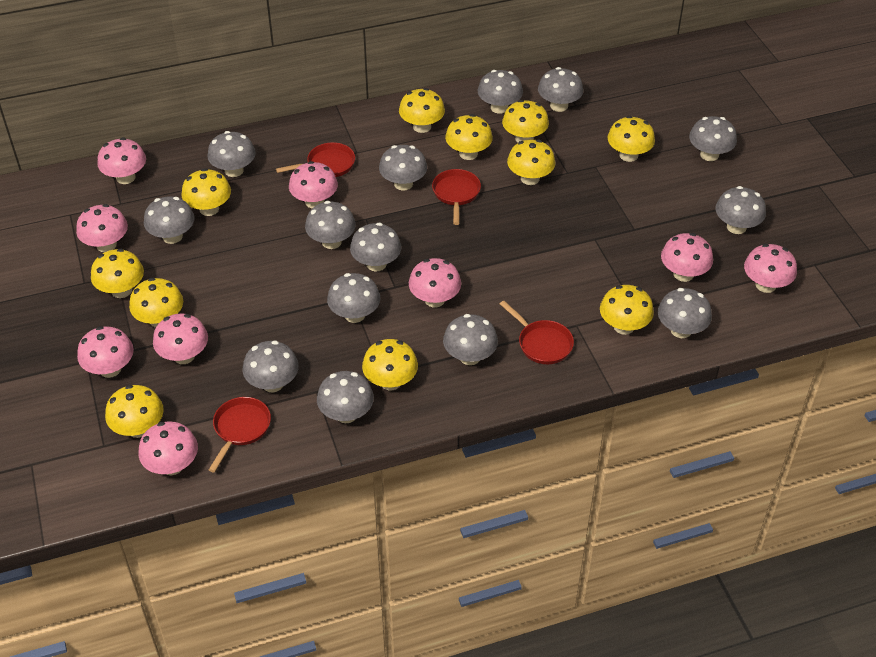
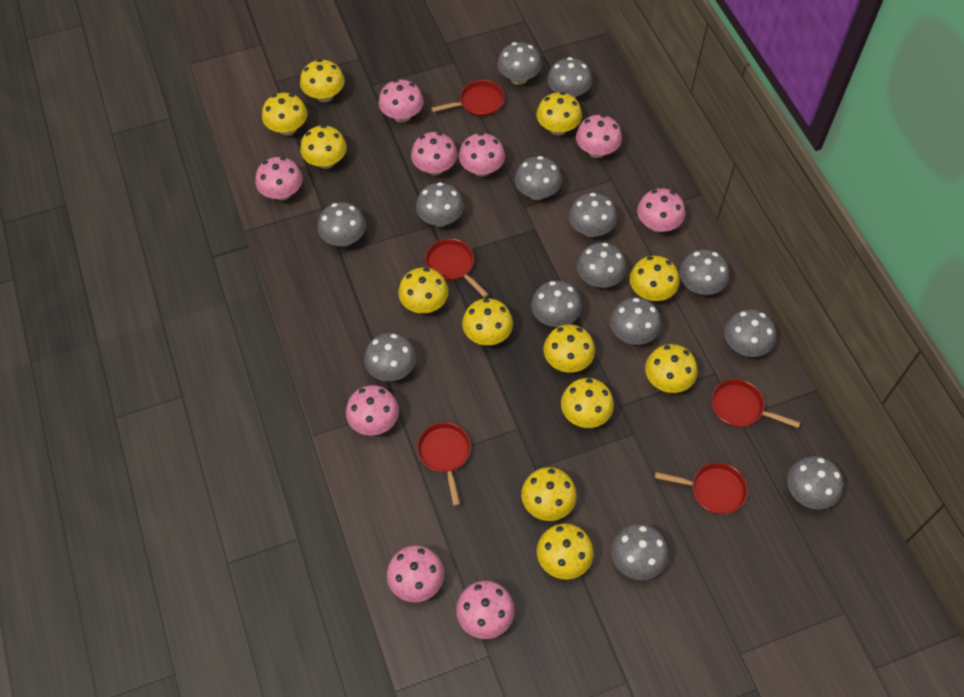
red pan: [209,397,271,472] [276,142,355,177] [432,169,481,225] [500,301,574,364] = 4 -> [417,422,471,506] [425,239,489,298] [431,80,505,117] [655,463,748,514] [711,379,800,428] = 5
yellow mushroom: [91,249,144,298] [105,385,164,438] [129,278,183,328] [181,168,231,216] [362,339,418,390] [399,88,445,133] [445,114,493,160] [502,100,549,143] [507,139,555,185] [600,285,654,335] [607,116,655,162] = 11 -> [262,93,307,136] [300,59,345,102] [300,125,347,169] [398,268,448,313] [462,298,513,345] [521,467,577,521] [537,92,582,135] [537,524,593,579] [543,325,595,373] [561,378,614,428] [630,256,679,301] [645,344,697,393] = 12

